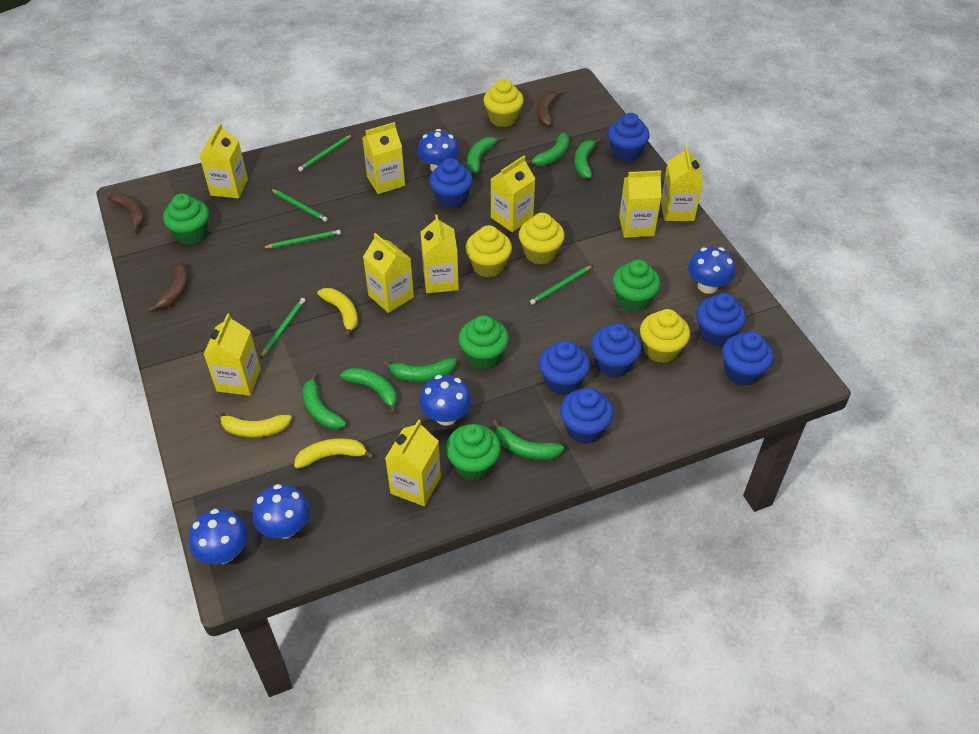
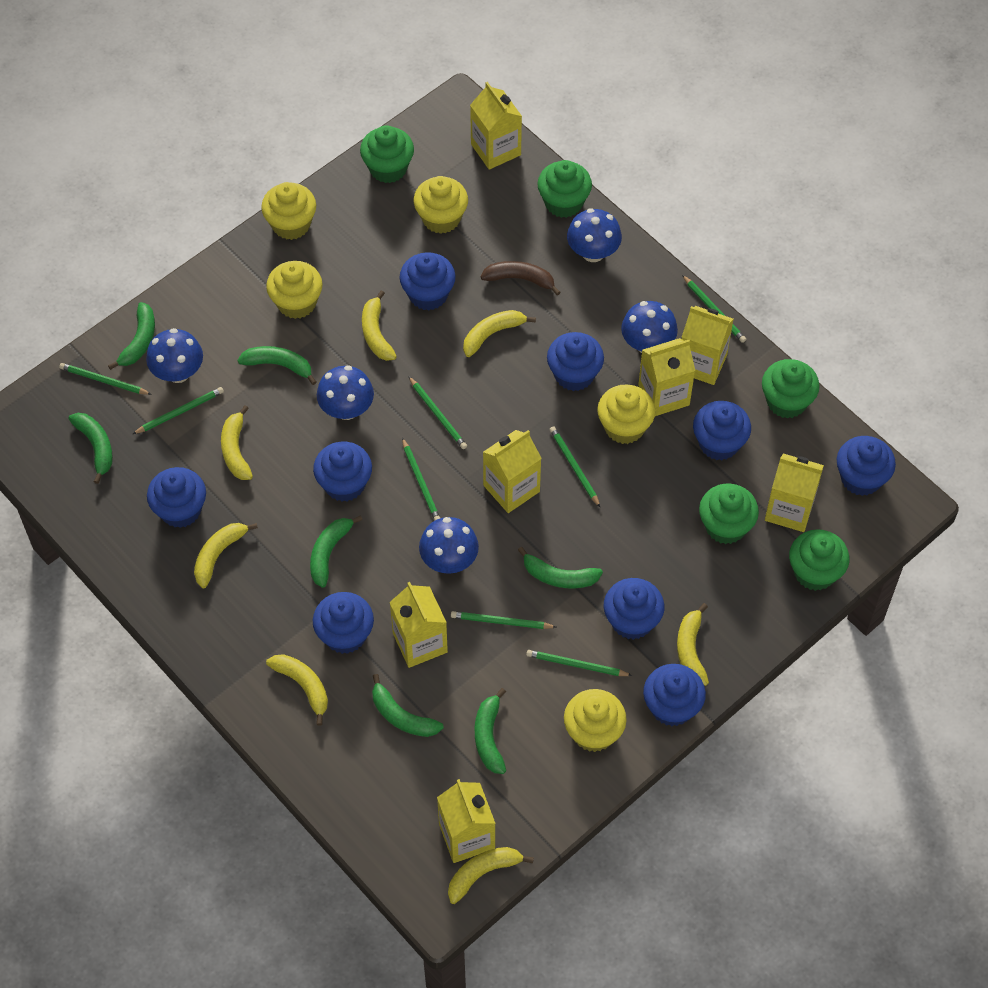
blue cupcake: [429,158,473,209] [539,341,590,395] [560,388,613,444] [591,323,641,377] [608,113,650,162] [696,293,746,347] [722,331,774,386] = 7 -> [147,467,206,528] [313,442,372,502] [313,592,374,654] [400,252,456,311] [547,332,604,391] [604,578,664,640] [643,664,706,726] [693,401,751,460] [837,436,896,496] = 9
brown banana: [107,193,145,233] [148,262,189,312] [537,90,564,127] = 3 -> [480,261,561,296] = 1
green cupcake: [163,193,209,245] [446,424,501,481] [459,315,509,370] [612,259,661,312] = 4 -> [360,125,414,183] [537,160,592,218] [699,484,759,544] [762,359,820,419] [789,529,849,591] = 5
green pencil: [260,298,306,358] [263,230,341,248] [271,189,328,222] [298,135,352,172] [530,265,593,305] = 5 -> [59,363,152,395] [133,387,224,434] [402,438,440,521] [408,376,467,449] [451,611,556,629] [526,650,633,676] [549,426,600,507] [682,275,746,343] = 8
yellow banana: [215,411,292,437] [294,438,374,468] [317,288,358,338] = 3 -> [194,523,258,588] [221,405,253,480] [266,654,328,726] [362,290,397,361] [448,847,534,904] [463,310,536,357] [677,603,709,686] = 7
yellow carton: [199,123,248,199] [203,313,261,396] [362,122,405,194] [363,233,414,313] [385,420,441,506] [421,215,459,293] [491,156,535,232] [619,170,662,238] [661,146,703,221] = 9 -> [389,582,448,668] [437,779,496,863] [470,82,522,170] [483,430,542,513] [638,338,695,416] [682,306,734,385] [765,453,824,532] = 7
yellow cupcake: [465,225,512,278] [483,79,524,127] [519,213,565,264] [640,309,690,363] = 4 -> [261,182,316,240] [266,261,323,319] [414,176,468,234] [564,689,627,752] [597,384,656,444] = 5

